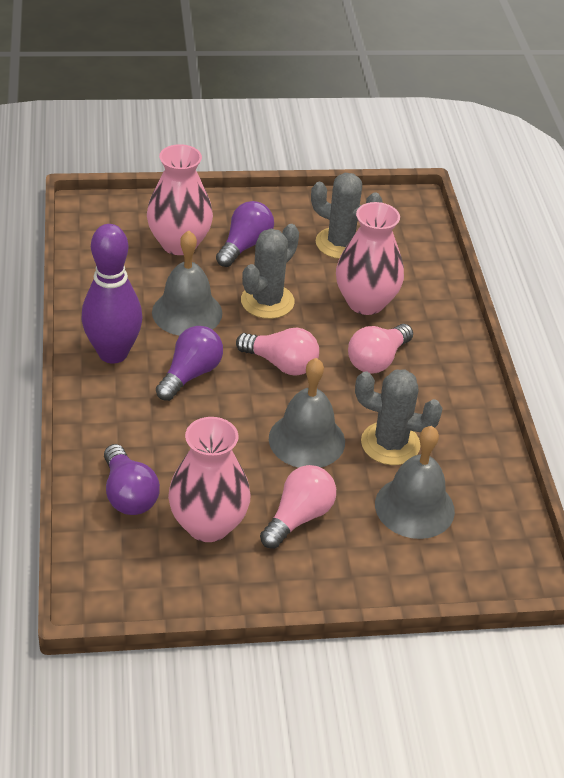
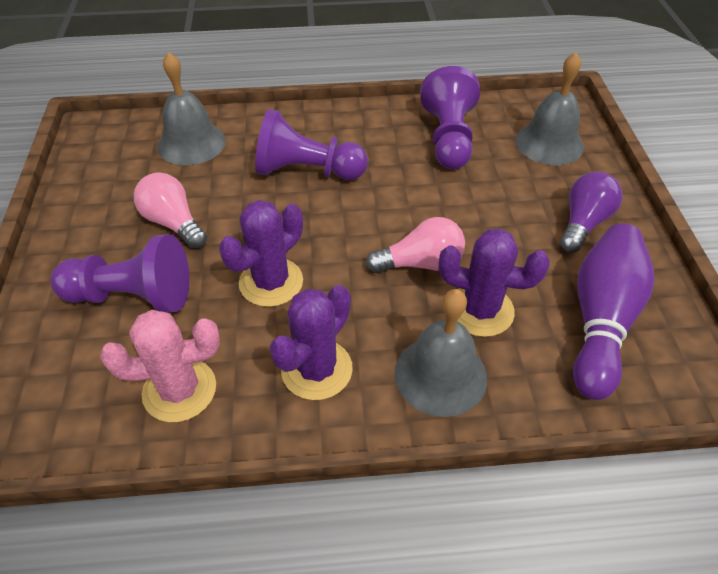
grey cactus: [241,224,299,319] [311,173,383,259] [355,369,443,465] = 3 -> none = 0
pink cactus: none = 0 -> [100,310,220,422] = 1
pink light bulb: [236,328,319,376] [260,465,336,549] [348,324,413,373] = 3 -> [134,172,207,249] [366,217,465,273] = 2
pink vase: [147,144,213,255] [168,417,250,542] [336,202,404,315] = 3 -> none = 0
purple cactus: none = 0 -> [219,200,303,307] [270,285,353,400] [439,228,550,337] = 3
purple light bulb: [104,444,160,515] [156,326,223,401] [216,201,274,267] = 3 -> [560,171,623,253] = 1
purple pawn: none = 0 -> [51,234,190,312] [255,109,368,180] [420,66,480,169] = 3

